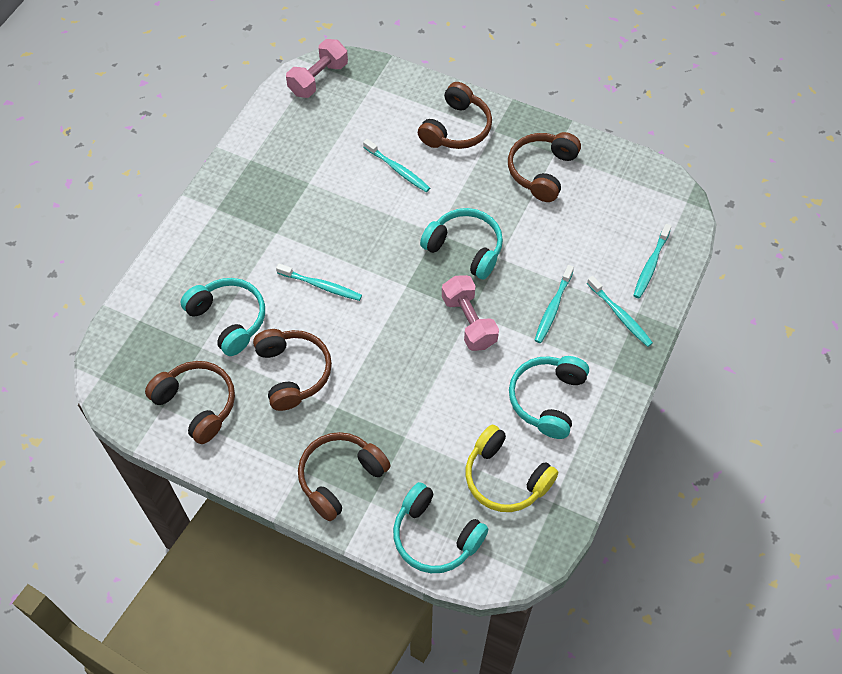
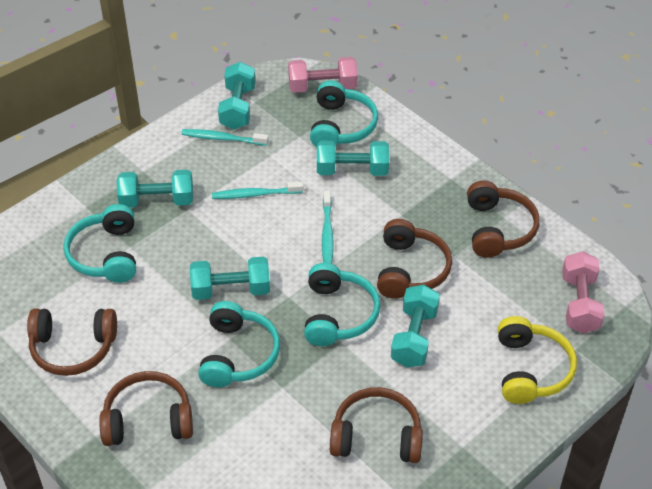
turquoise dumbbell: none = 0 -> [117,170,193,208] [190,257,270,300] [218,62,255,130] [317,141,389,176] [391,285,440,367] = 5
turquoise toothbrush: [276,264,362,301] [363,139,430,192] [534,265,574,343] [587,276,653,347] [633,224,672,298] = 5 -> [182,129,268,146] [212,182,303,199] [322,191,334,264] = 3

